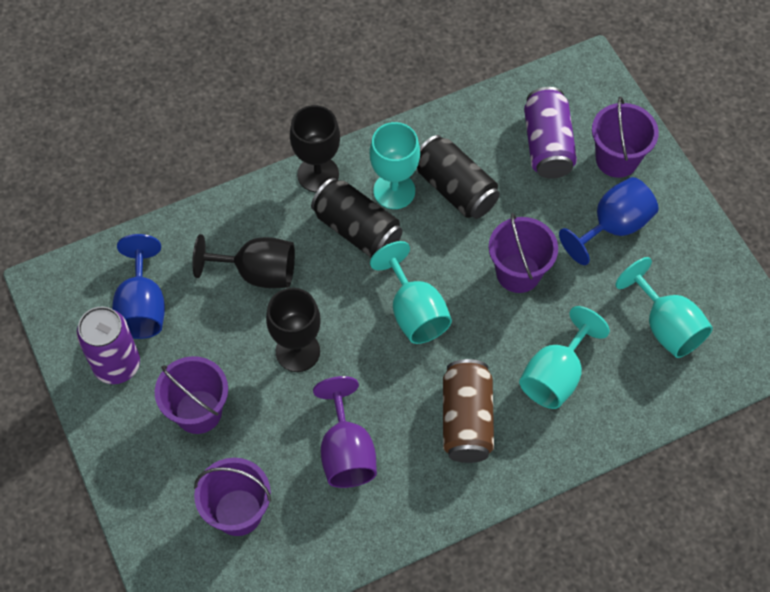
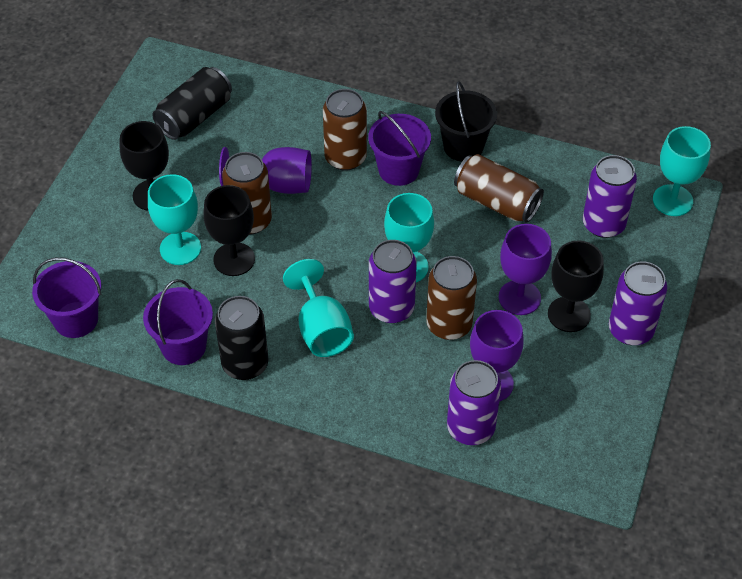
black bucket: none = 0 -> [435,81,497,162] = 1
blue goblet: [112,234,165,339] [559,177,658,265] = 2 -> none = 0
brown can: [443,359,494,463] = 1 -> [222,152,272,235] [323,89,367,171] [426,256,477,340] [454,154,544,223] = 4
purple bucket: [155,356,228,434] [194,458,271,536] [489,213,558,293] [592,96,659,178] = 4 -> [32,257,101,338] [143,279,213,365] [368,111,431,186] = 3
purple can: [77,307,140,384] [524,87,577,179] = 2 -> [369,240,417,323] [447,360,501,445] [583,155,637,238] [609,262,667,345] = 4
purple goblet: [313,376,377,488] = 1 -> [219,147,312,194] [470,310,524,401] [499,224,552,315] = 3

